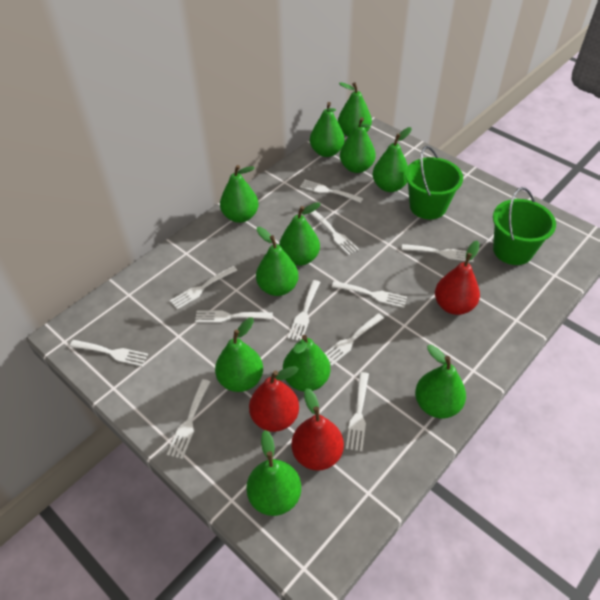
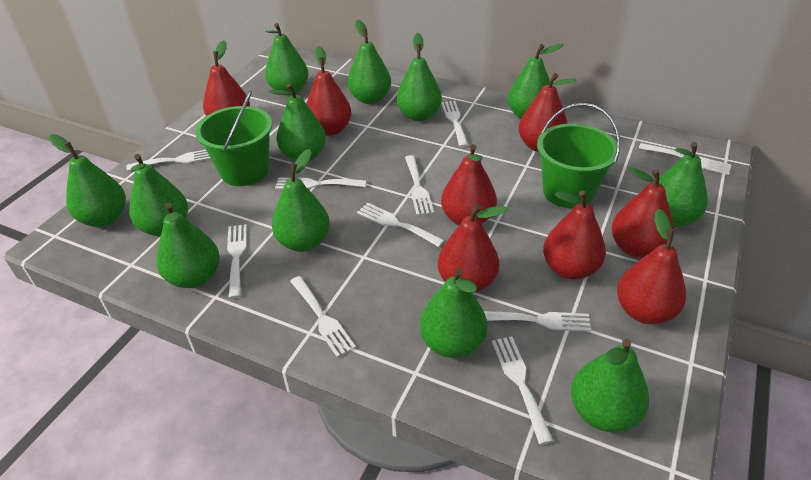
green pear: [215,318,263,392] [220,165,258,223] [246,430,301,516] [256,227,299,296] [279,202,321,266] [283,335,330,392] [310,102,345,157] [338,82,372,137] [340,117,376,173] [373,127,412,192] [415,345,466,418] = 11 -> [49,134,126,227] [129,154,188,236] [156,203,220,288] [265,23,309,95] [269,83,326,161] [272,149,330,252] [347,19,391,104] [397,33,442,121] [420,268,488,358] [508,44,564,119] [571,338,649,432] [659,142,708,227] = 12
red pear: [249,366,299,432] [292,388,344,471] [435,241,480,315] = 3 -> [203,41,250,116] [306,46,352,136] [437,204,507,293] [441,144,497,225] [519,73,576,152] [543,190,606,280] [612,167,674,258] [617,209,686,324] = 8
white fork: [69,340,148,366] [167,379,210,459] [170,266,237,310] [195,310,273,323] [288,280,320,341] [300,180,363,203] [310,210,359,255] [325,313,384,366] [332,281,407,308] [346,372,369,451] [402,244,474,262] = 11 -> [126,150,211,171] [227,224,247,299] [275,177,366,189] [290,276,356,357] [357,203,445,247] [405,155,434,215] [441,101,468,147] [484,311,591,332] [492,336,553,445] [639,143,731,175] = 10

